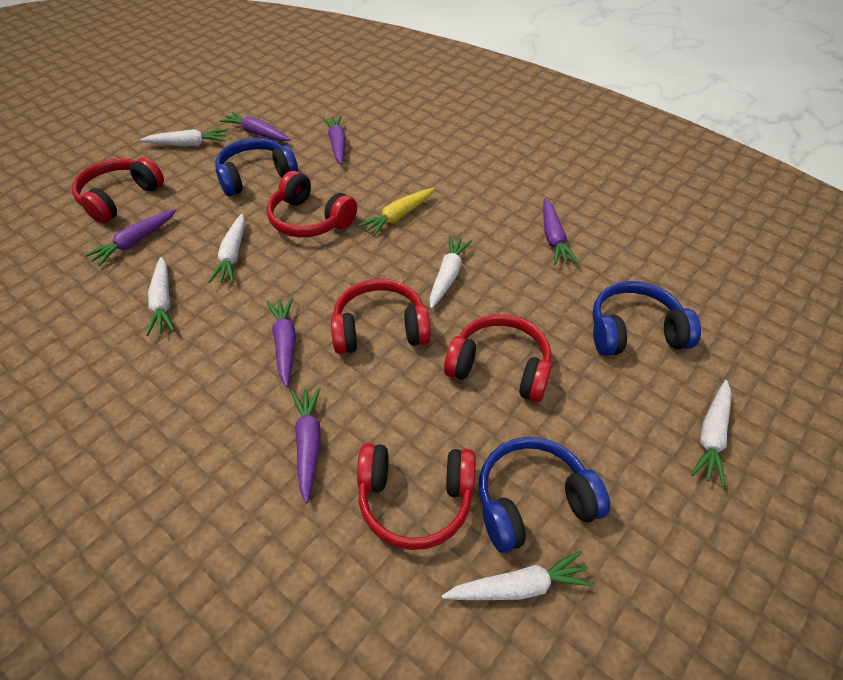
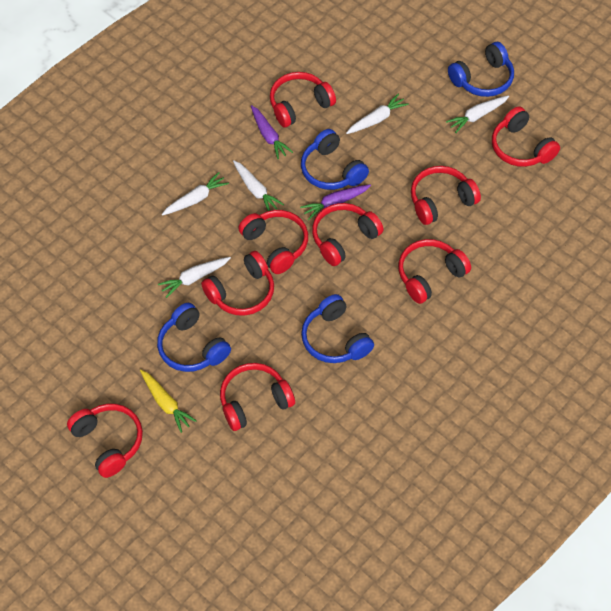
blue headphones: [215,138,298,196] [479,437,610,553] [593,281,701,356] = 3 -> [157,303,231,372] [301,129,369,190] [301,294,374,363] [448,42,514,97] = 4
purple carrot: [85,209,176,266] [219,112,290,141] [267,297,296,387] [291,387,321,503] [322,116,346,165] [543,199,578,265] = 6 -> [251,105,293,160] [300,184,371,220] = 2
red headphones: [72,157,164,224] [267,171,357,237] [331,279,431,354] [357,443,476,550] [444,314,552,402] = 5 -> [67,404,143,478] [201,251,274,316] [220,363,295,431] [238,210,308,274] [270,72,336,127] [312,203,384,266] [398,239,471,304] [411,166,481,225] [492,106,560,167] = 9
white carrot: [140,129,227,146] [146,257,174,336] [208,214,245,283] [429,236,472,309] [442,551,594,600] [691,380,731,487] = 6 -> [158,257,231,298] [162,172,229,216] [233,161,284,211] [346,94,409,134] [446,95,509,133] = 5

